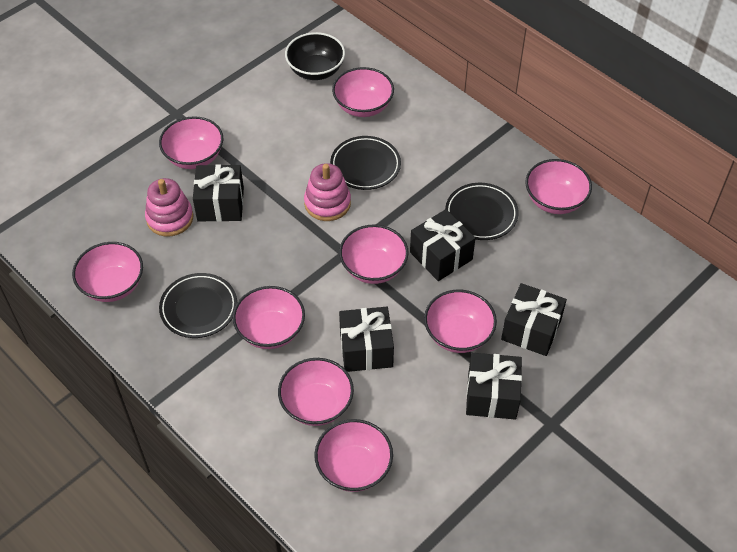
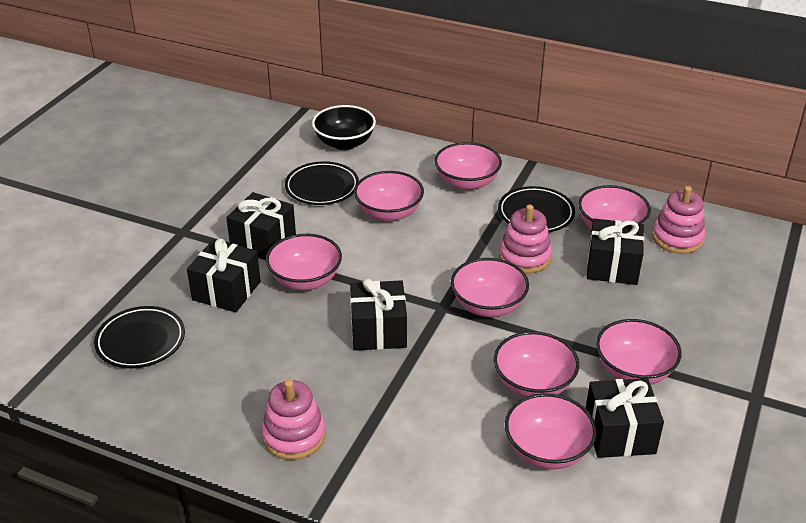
pink bowl: [72,242,143,302] [159,116,223,169] [233,286,305,349] [278,358,354,426] [314,419,393,492] [332,67,394,117] [339,225,409,284] [424,290,497,353] [525,159,592,214] = 9 -> [266,234,342,290] [354,171,424,222] [434,142,502,191] [451,258,529,317] [494,331,579,397] [505,393,597,469] [578,185,651,229] [596,319,682,385] = 8
pink stacking toy: [145,178,193,237] [304,163,351,221] = 2 -> [261,380,326,460] [499,204,552,274] [652,186,705,254] = 3

